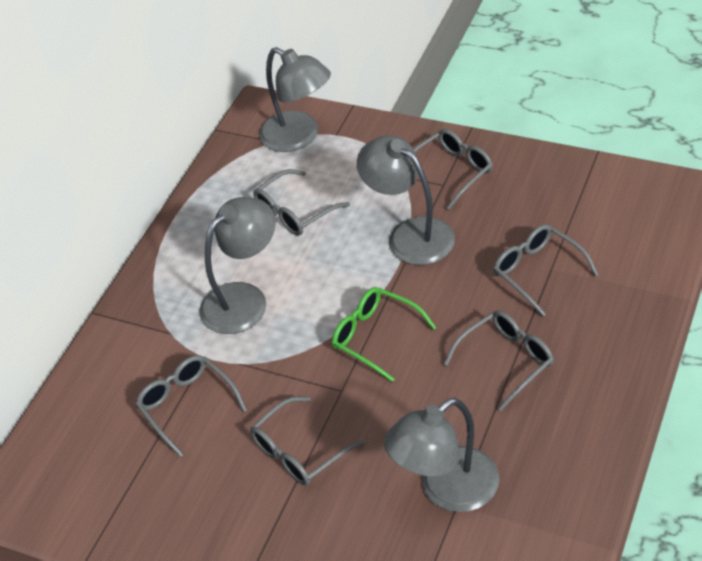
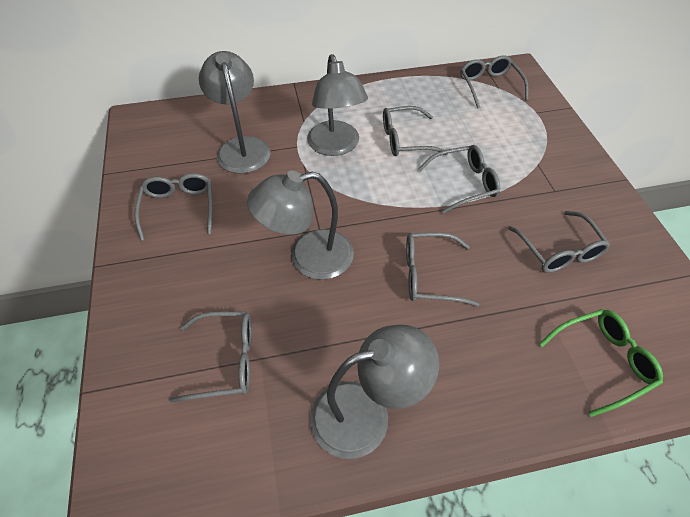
grey glasses: [135,355,247,457] [250,396,364,486] [253,169,350,236] [414,129,493,210] [444,310,554,411] [494,224,598,316] = 6 -> [135,173,212,241] [170,312,252,403] [383,106,448,156] [406,232,480,306] [418,145,500,214] [461,55,528,109] [508,211,610,273] = 7

